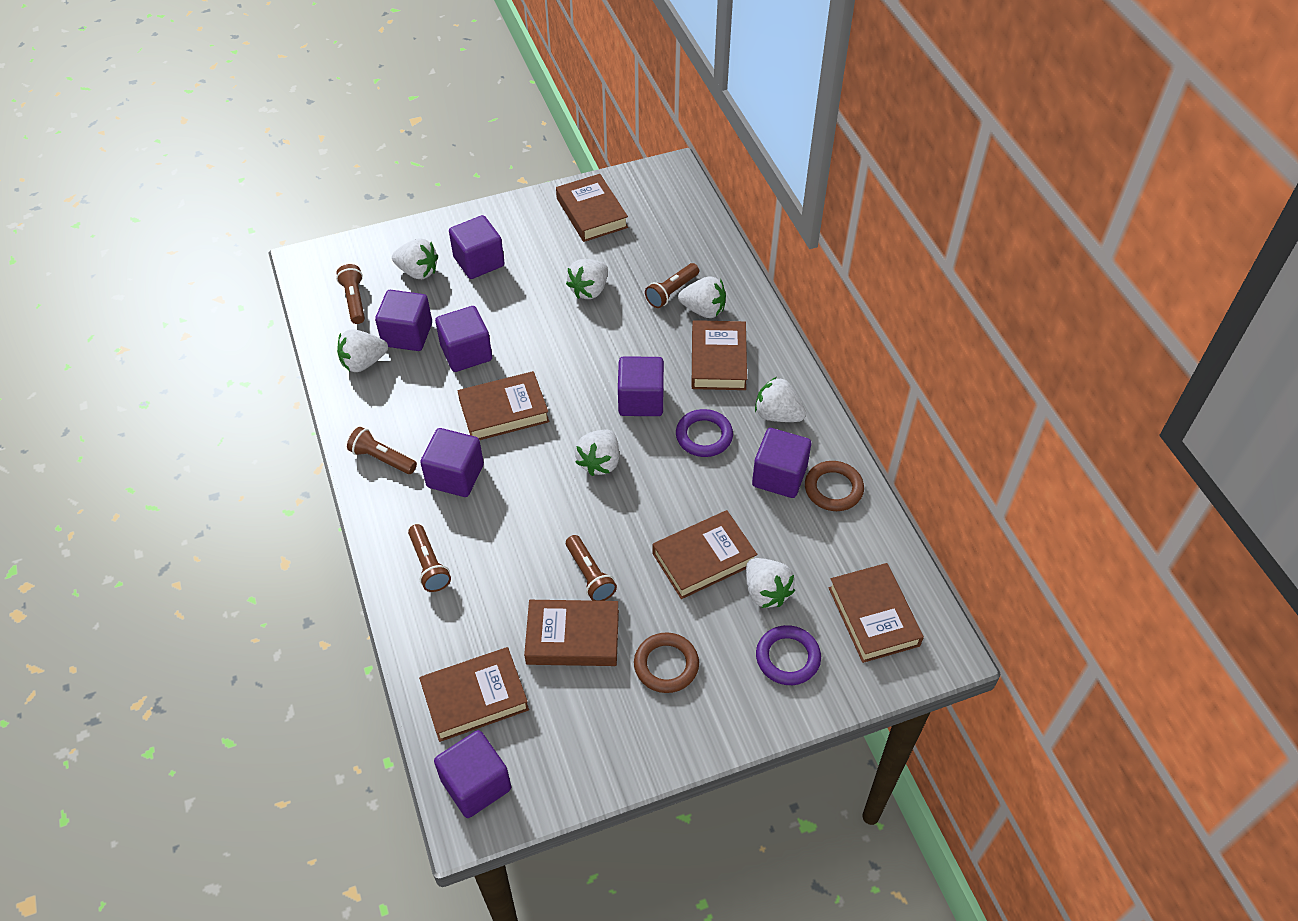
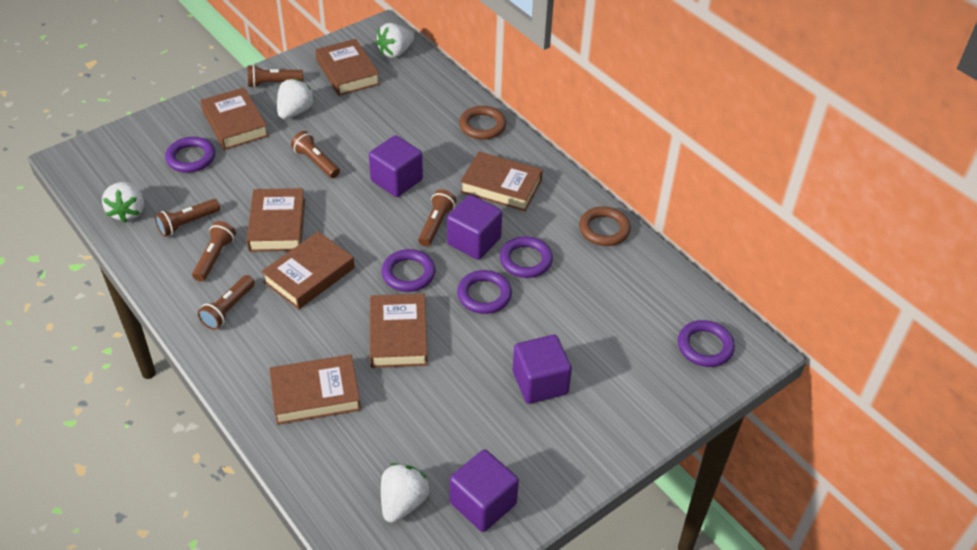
brown flashlight: [336,264,365,324] [347,427,417,474] [408,524,451,592] [566,535,617,601] [645,263,699,308] = 5 -> [155,199,220,237] [192,221,236,282] [198,275,255,330] [247,64,303,88] [291,131,340,178] [418,189,456,247] = 6
purple cube: [375,290,432,351] [420,428,484,497] [434,730,511,818] [435,306,492,372] [449,215,505,279] [618,356,664,416] [752,428,811,498] = 7 -> [369,135,423,197] [447,195,502,260] [450,450,519,532] [513,335,572,404] = 4
purple ring: [676,409,733,457] [756,625,821,685] = 2 -> [165,137,215,173] [381,249,435,292] [457,270,512,314] [500,236,553,278] [678,320,735,367] = 5
white strawberry: [337,329,388,372] [392,238,438,279] [566,259,608,299] [575,429,619,476] [678,277,726,318] [746,558,795,608] [755,377,806,422] = 7 -> [102,182,144,223] [277,79,314,119] [376,23,414,58] [381,463,430,523] = 4

